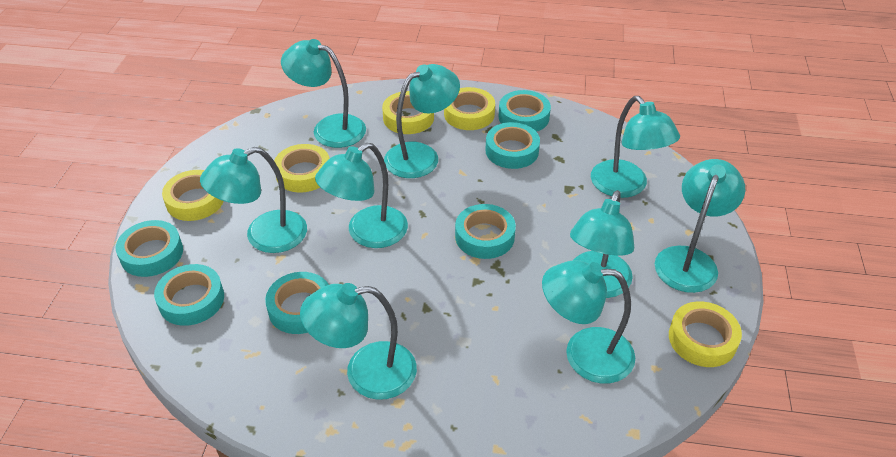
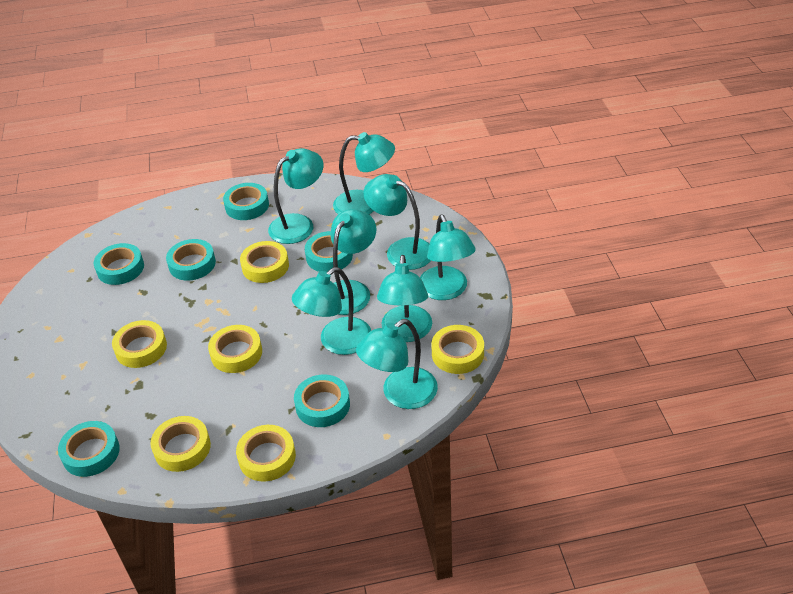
turquoise lamp: [200,147,307,253] [281,39,366,148] [300,283,417,400] [315,143,408,248] [384,64,460,178] [542,260,635,384] [570,190,634,298] [591,96,680,198] [655,159,745,293] = 9 -> [268,148,324,244] [292,267,371,355] [331,209,376,315] [333,132,395,215] [356,319,438,409] [363,174,431,270] [377,255,432,342] [420,214,476,300] = 8
yellow tape: [162,170,224,221] [274,144,330,192] [382,91,434,134] [444,87,495,130] [669,301,742,367] = 5 -> [112,320,167,368] [150,416,211,472] [208,325,262,373] [236,425,296,482] [240,241,289,283] [431,325,484,374] = 6

